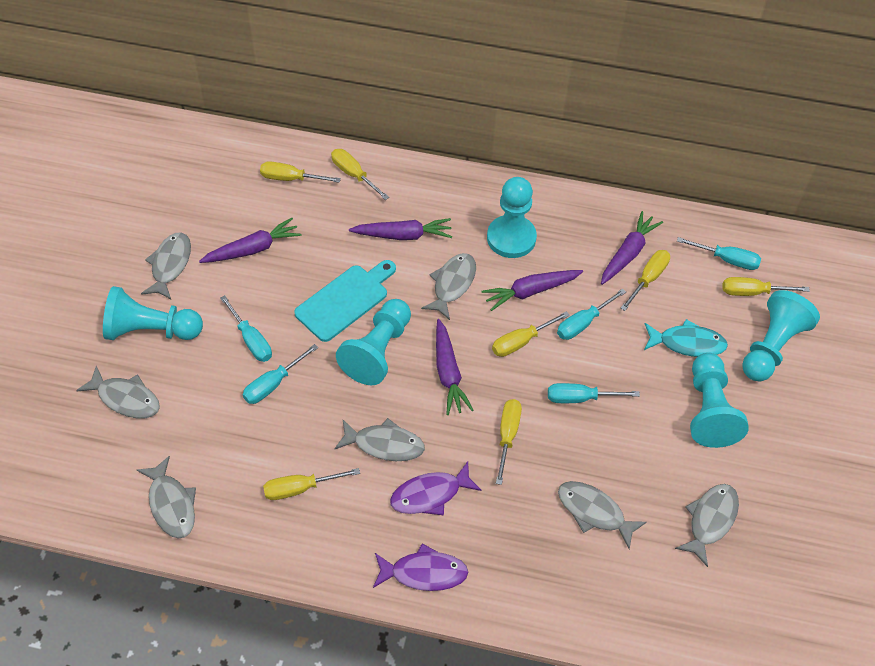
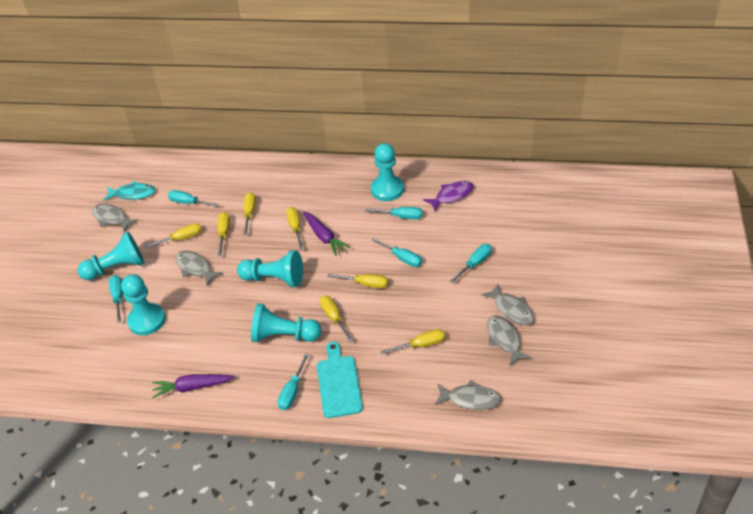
grey fish: [76,366,160,419] [137,456,196,539] [141,233,191,299] [334,418,425,461] [421,253,476,320] [558,481,647,549] [675,484,739,567] = 7 -> [92,204,139,233] [175,251,223,286] [435,380,501,410] [481,284,534,325] [487,315,532,366] = 5
purple carrot: [199,218,302,263] [349,218,452,240] [436,319,473,415] [481,270,583,311] [601,211,663,285] = 5 -> [152,374,235,398] [303,211,350,256] = 2
purple fish: [373,543,468,591] [390,462,482,515] = 2 -> [423,180,474,211] = 1
turquoise screwdriver: [220,295,272,362] [243,344,318,404] [548,383,640,403] [557,289,626,340] [677,237,761,270] = 5 -> [109,275,123,323] [168,190,219,207] [278,353,309,410] [365,207,422,219] [371,238,422,267] [450,244,492,283] = 6

